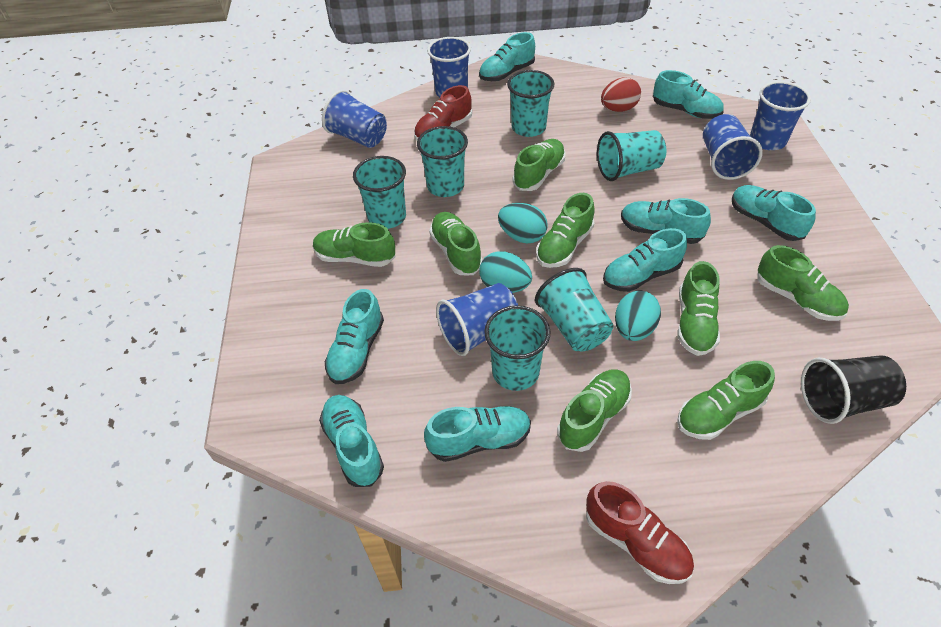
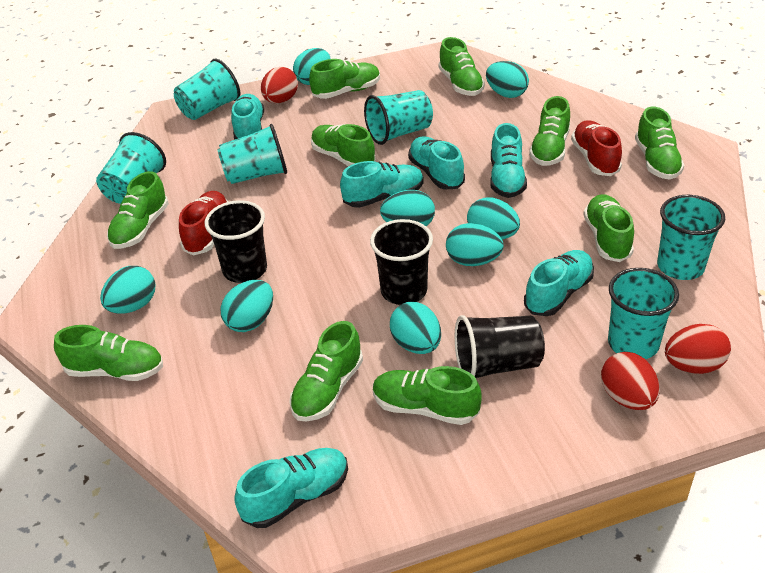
black cup: [801,356,906,424] = 1 -> [205,200,267,283] [370,219,433,305] [455,315,545,378] = 3
blue cup: [322,90,387,148] [427,37,471,97] [436,283,518,356] [703,114,763,180] [750,81,811,150] = 5 -> none = 0
green shoe: [313,222,396,267] [429,212,483,275] [513,139,565,191] [536,193,595,268] [557,369,632,452] [677,261,720,356] [677,361,775,440] [757,245,849,321] = 8 -> [54,325,163,381] [107,171,169,249] [289,321,363,422] [309,59,380,99] [311,124,375,166] [373,366,481,425] [438,37,485,96] [529,96,570,166] [583,194,634,262] [635,106,684,180] = 10
red egg: [601,77,641,112] = 1 -> [261,67,298,103] [601,352,660,410] [665,324,731,374] = 3
turquoise egg: [479,251,532,293] [498,203,548,243] [615,291,661,341] = 3 -> [100,266,155,314] [220,280,273,332] [293,48,331,85] [380,190,435,226] [390,302,441,354] [446,223,504,266] [467,197,520,240] [486,61,529,98] = 8
turquoise shoe: [319,395,384,487] [325,289,384,384] [424,406,531,462] [479,32,535,81] [603,228,687,292] [621,198,711,244] [653,70,724,119] [732,185,816,241] = 8 -> [231,94,264,140] [234,448,348,528] [340,161,423,208] [408,136,465,189] [490,123,527,198] [524,250,594,316] = 6

